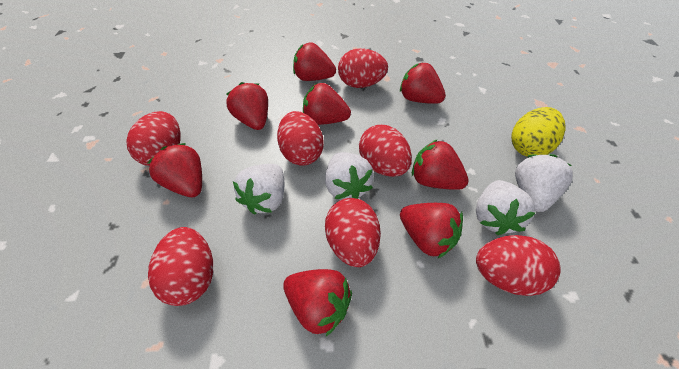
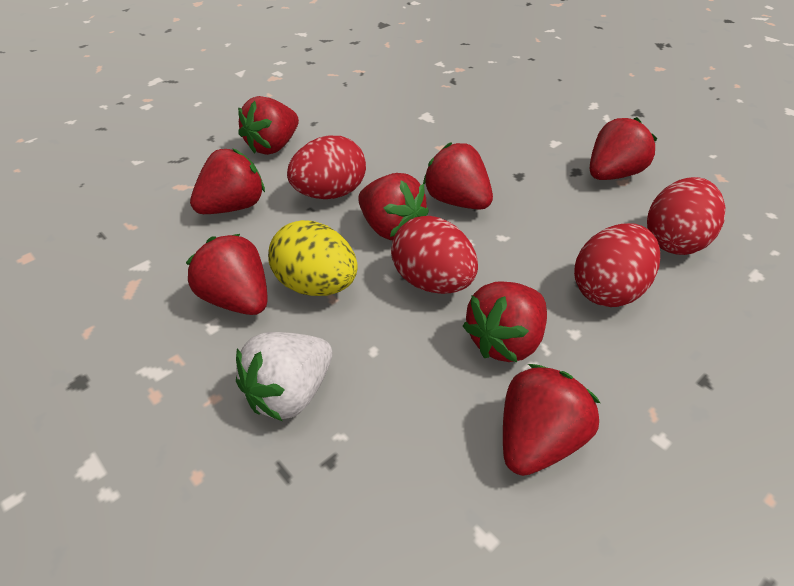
red egg: [126,111,181,166] [148,227,213,306] [277,111,324,166] [325,198,381,267] [338,48,388,88] [359,125,412,177] [476,235,561,296] = 7 -> [287,136,366,199] [391,216,478,294] [574,223,660,307] [647,177,725,255] = 4
white strawberry: [233,164,284,215] [325,152,374,200] [476,180,535,235] [515,154,573,212] = 4 -> [236,332,332,421] = 1

